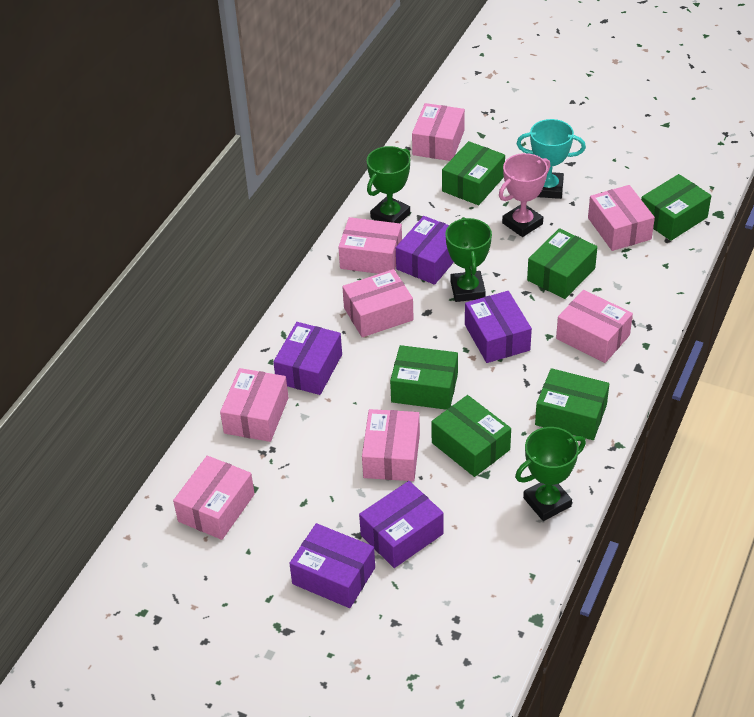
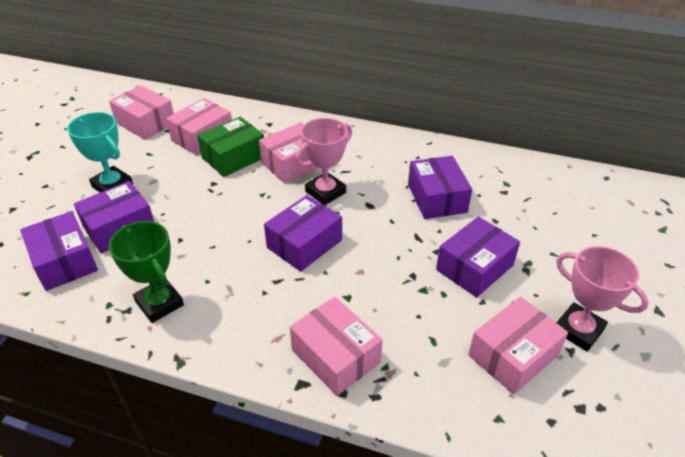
green box: [390,345,458,410] [431,395,511,477] [442,141,505,205] [527,228,597,299] [535,368,609,440] [641,174,711,241] = 6 -> [197,117,264,177] = 1
green trophy: [367,146,410,223] [445,217,492,302] [515,427,586,521] = 3 -> [109,221,184,323] = 1
pink box: [173,456,255,540] [220,368,288,442] [338,217,402,274] [342,269,414,337] [362,409,420,481] [412,103,465,161] [556,290,633,363] [588,185,655,251] = 8 -> [109,85,174,140] [166,98,232,156] [259,122,319,183] [290,297,383,396] [468,297,568,394] = 5
pink trophy: [499,153,550,237] = 1 -> [295,118,352,205] [556,246,649,352] = 2

